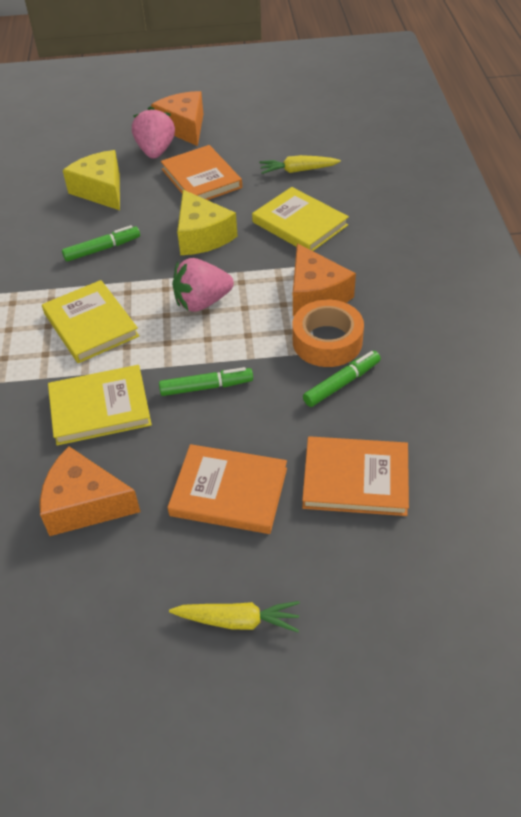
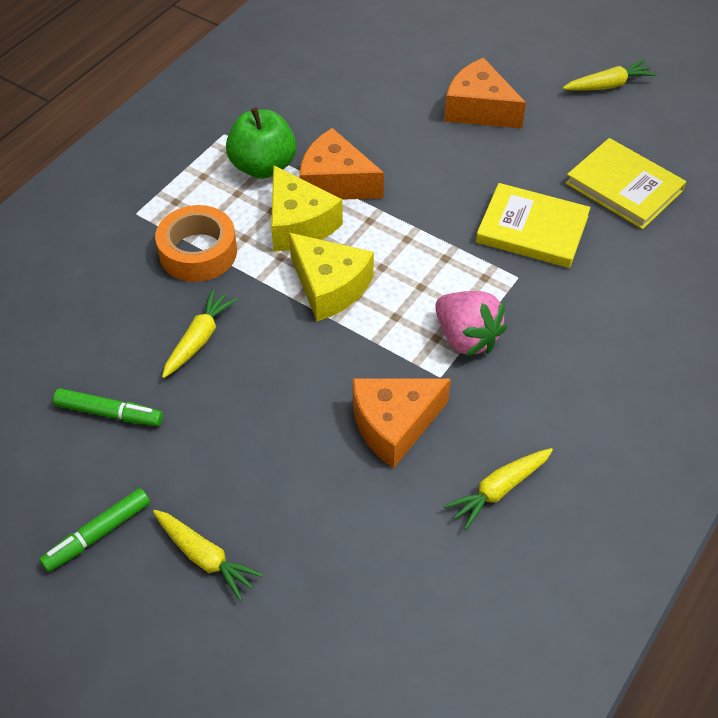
green apple: none = 0 -> [226,107,296,179] = 1
green marker: [62,225,140,262] [159,367,253,396] [303,351,381,407] = 3 -> [39,488,150,572] [53,388,163,426] = 2
orange book: [161,145,242,200] [167,444,287,534] [302,436,409,516] = 3 -> none = 0
pink strawberry: [132,106,175,159] [172,258,234,312] = 2 -> [435,291,507,357] = 1
yellow book: [42,280,139,363] [48,365,152,446] [252,187,349,251] = 3 -> [476,183,590,268] [565,138,686,229] = 2
yellow carrot: [169,601,300,632] [259,155,341,174] = 2 -> [153,510,264,601] [162,289,238,378] [444,448,553,530] [563,60,657,91] = 4

